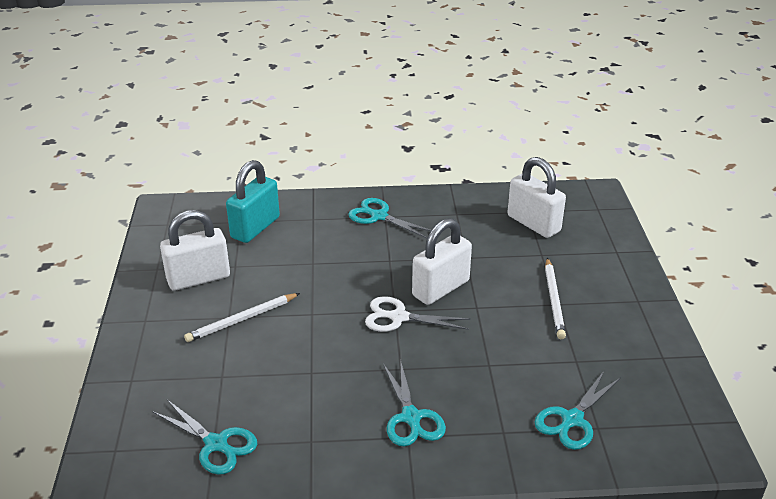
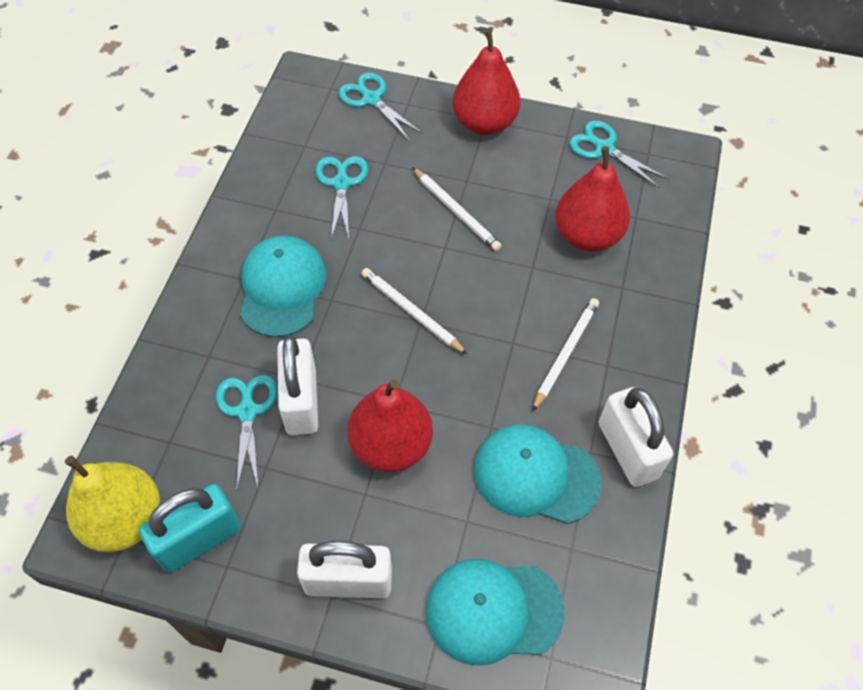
red pear: none = 0 -> [348,379,433,472] [452,29,521,135] [555,146,630,251] = 3
turquoise cap: none = 0 -> [240,236,326,337] [426,559,565,666] [474,424,602,524] = 3
white pencil: [184,293,300,342] [545,258,566,339] = 2 -> [361,268,467,354] [412,167,502,251] [532,298,599,411] = 3
white scissors: [365,296,471,332] = 1 -> none = 0
yellow pear: none = 0 -> [65,455,160,552] = 1

